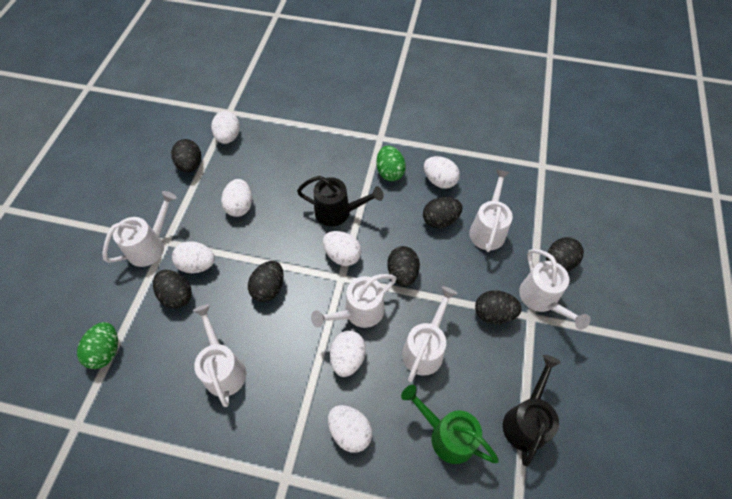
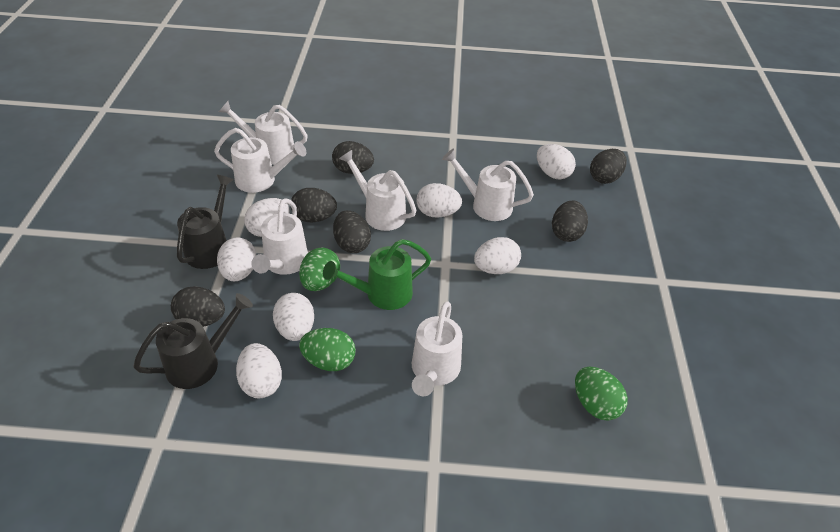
black egg: [153,270,192,309] [171,139,201,173] [248,261,284,302] [387,246,420,286] [423,197,463,228] [475,290,522,324] [546,237,584,271] = 7 -> [171,286,225,327] [290,188,337,222] [332,141,374,174] [333,211,371,253] [552,201,588,242] [590,149,627,184] = 6
green egg: [77,322,118,369] [376,146,406,181] = 2 -> [299,247,340,291] [299,328,356,371] [575,367,628,421] = 3

